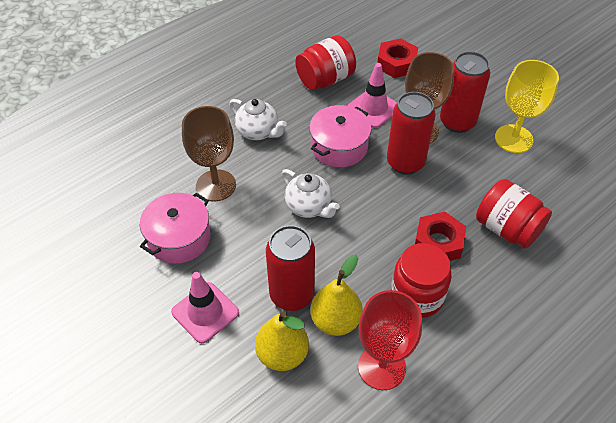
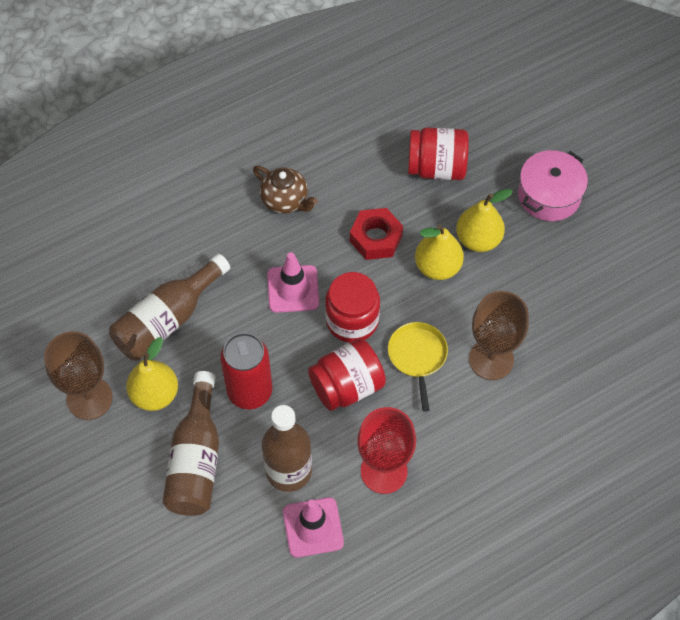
brown bottle: none = 0 -> [109,254,230,361] [162,371,219,516] [262,405,312,492] = 3
brown teapot: none = 0 -> [253,166,318,214] = 1
pink pot: [140,193,211,264] [309,105,371,167] = 2 -> [518,150,588,221] = 1
red can: [266,225,315,311] [387,92,435,174] [440,51,490,133] = 3 -> [220,333,272,409] = 1
red nut: [377,38,418,78] [415,212,466,261] = 2 -> [350,208,403,260] = 1
white teapot: [229,99,287,140] [282,169,340,218] = 2 -> none = 0
yellow goblet: [495,60,559,153] = 1 -> none = 0
yellow pan: none = 0 -> [388,322,448,412] = 1
yellow pear: [255,311,309,371] [310,255,363,336] = 2 -> [126,337,178,411] [415,224,464,280] [456,189,513,252] = 3

